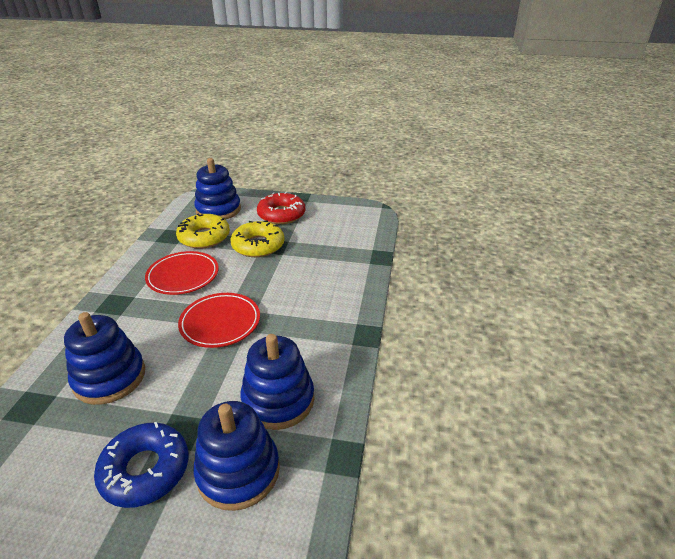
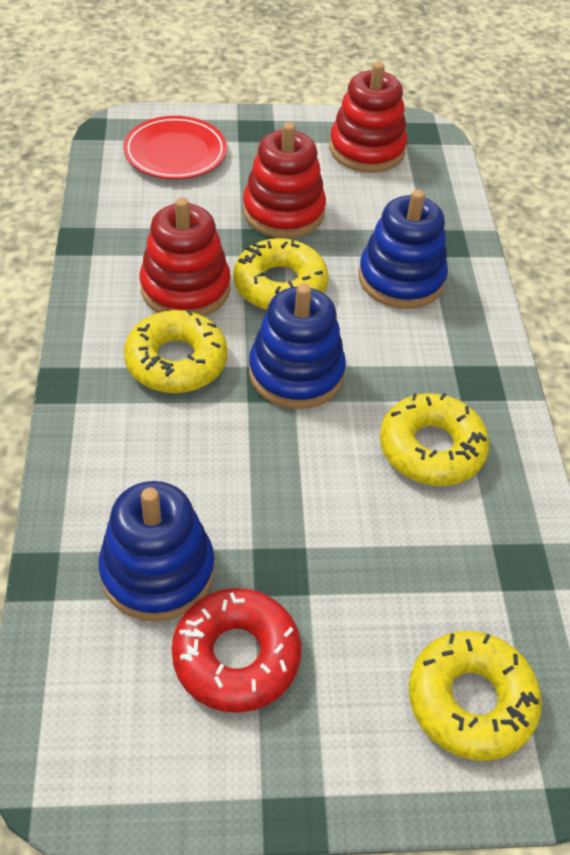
blue donut: [94,422,189,508] = 1 -> none = 0
blue stacking toy: [64,312,145,405] [193,401,280,511] [194,158,241,220] [241,334,314,430] = 4 -> [98,481,215,621] [249,284,346,409] [358,190,448,309] = 3
red plate: [145,251,219,295] [178,293,260,348] = 2 -> [123,116,227,179] = 1
red stacking toy: none = 0 -> [140,197,230,316] [243,122,326,239] [329,62,407,173] = 3
yellow donut: [176,214,230,249] [231,220,285,257] = 2 -> [124,309,228,393] [233,238,329,310] [380,393,489,486] [409,631,542,761] = 4

